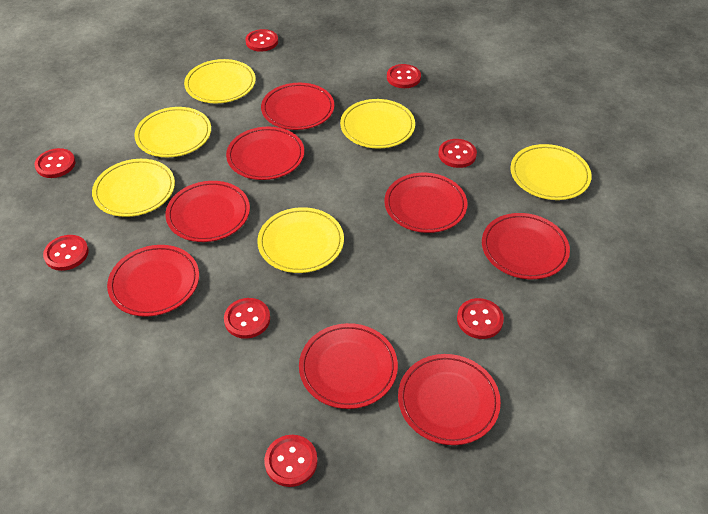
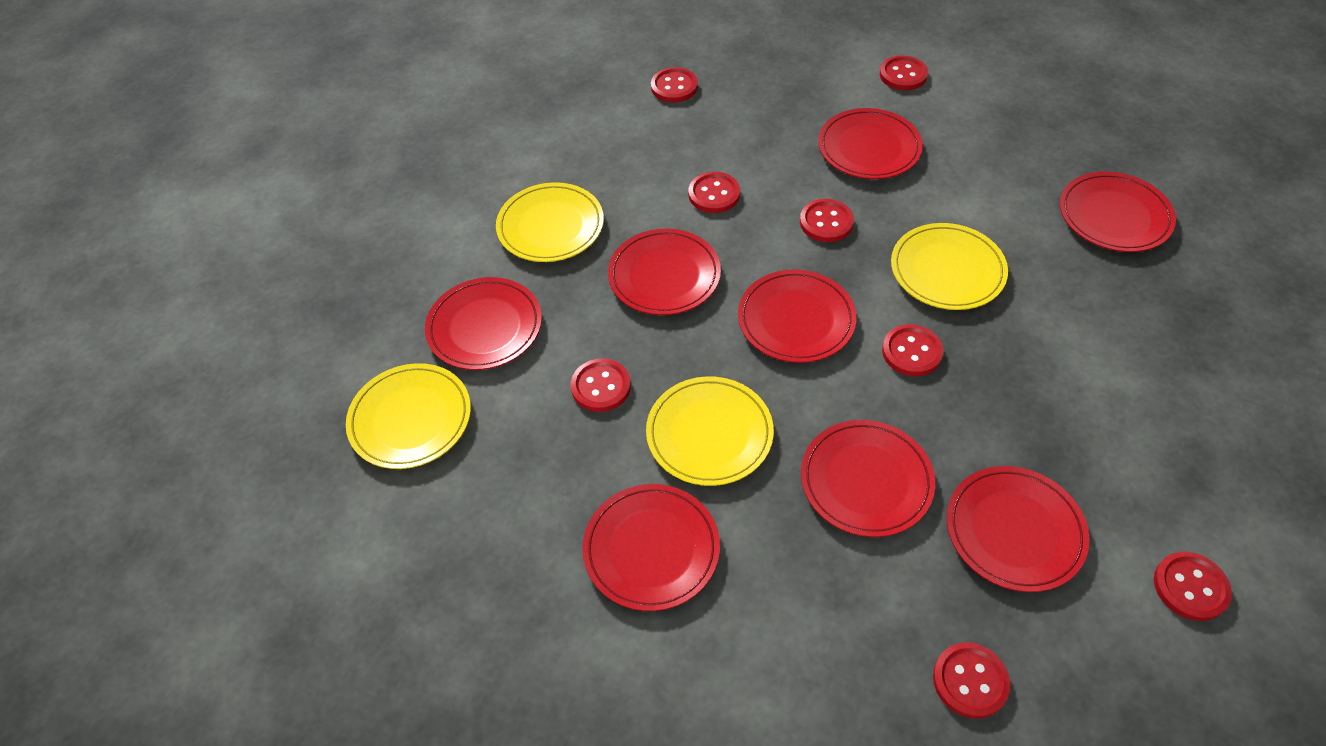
yellow plate: [92,159,175,217] [134,107,211,157] [184,59,256,103] [257,207,344,273] [340,99,415,148] [510,144,592,200] = 6 -> [346,363,471,469] [496,182,604,262] [646,376,774,486] [891,223,1008,310] = 4

